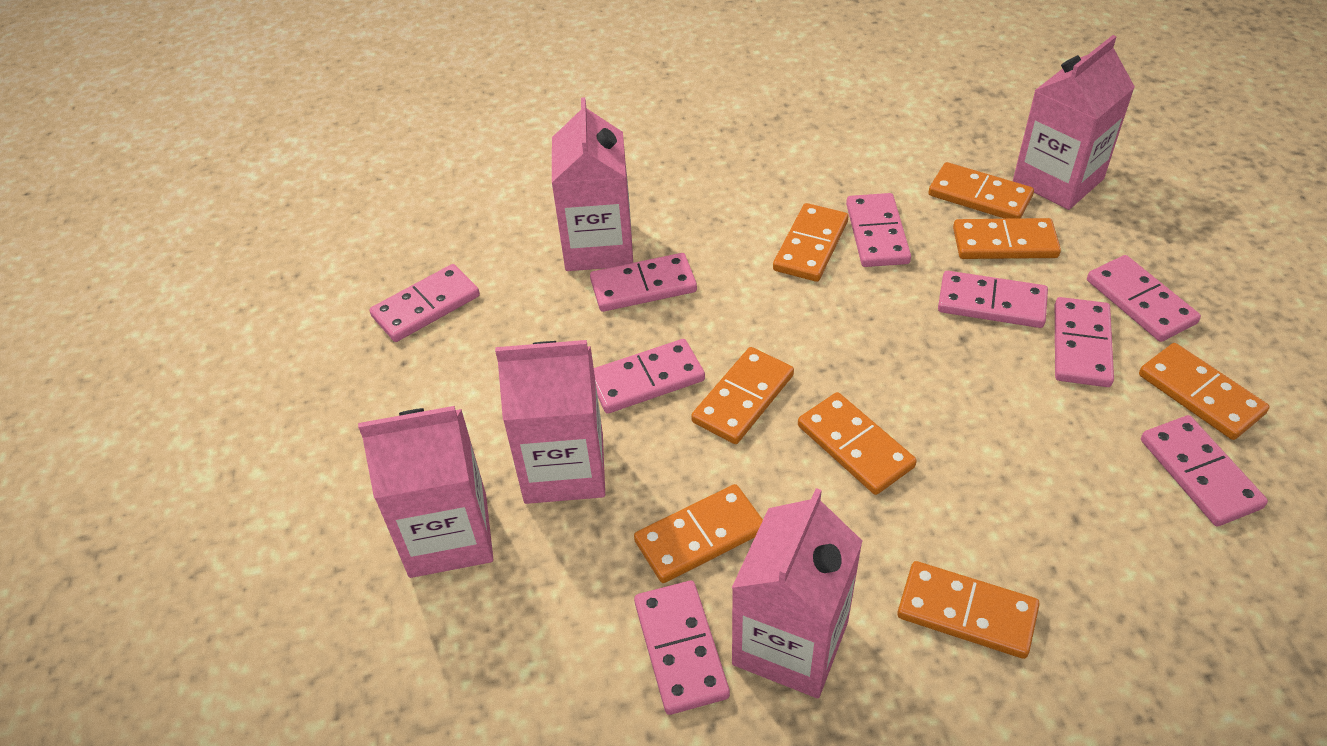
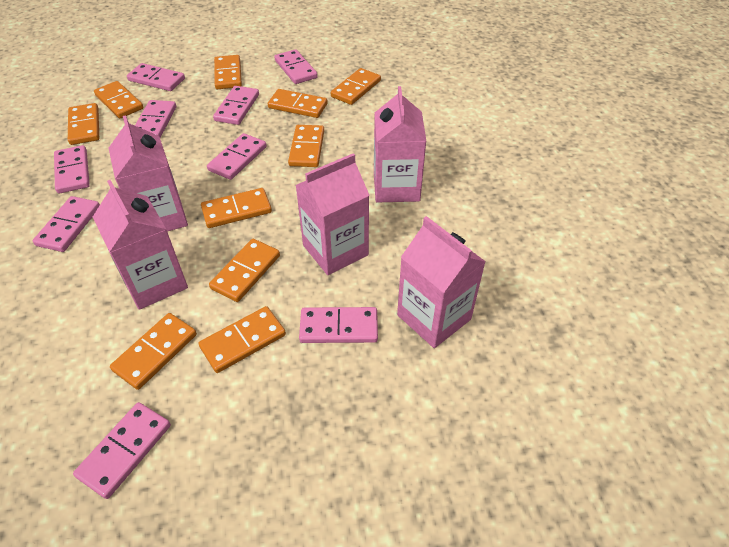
orange domino: [634,484,763,583] [691,347,794,444] [773,203,848,282] [798,392,917,495] [897,561,1040,659] [928,162,1034,219] [953,218,1061,259] [1139,343,1270,440] = 8 -> [68,103,99,145] [94,81,143,118] [110,313,197,390] [199,306,286,373] [201,188,272,228] [209,239,280,302] [214,55,242,89] [268,89,328,118] [288,125,324,167] [331,68,381,105] = 10

